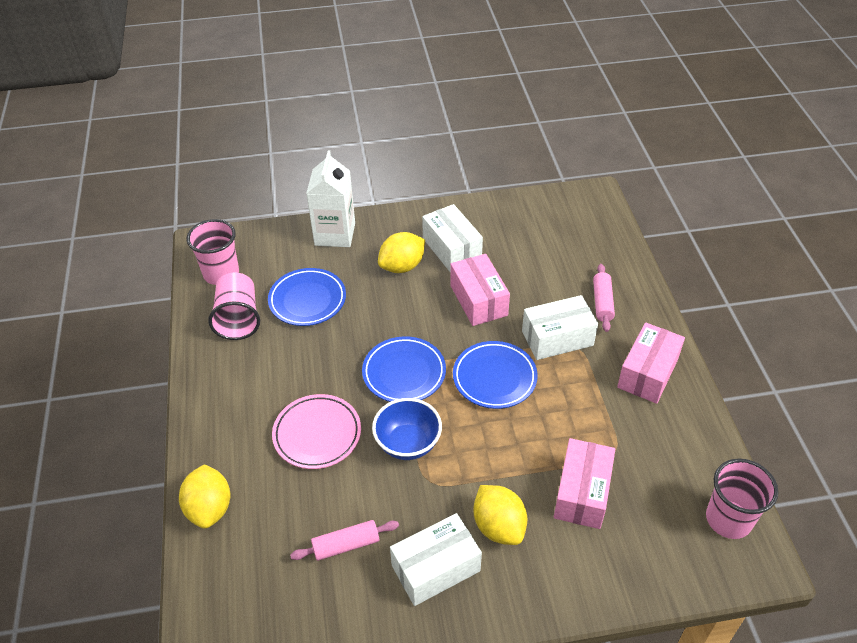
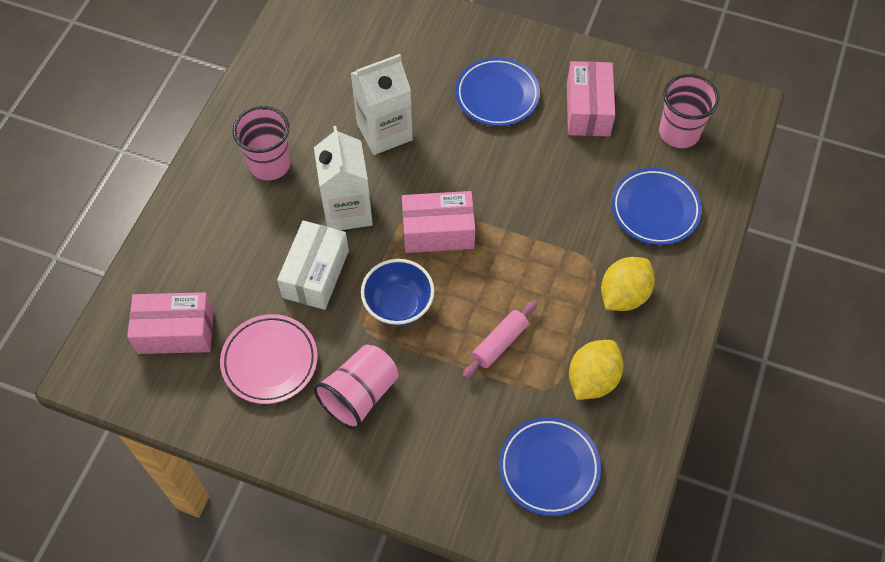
pink rolling pin: [290,520,399,561] [593,264,615,332] = 2 -> [463,301,537,378] = 1
white box: [390,513,482,606] [422,204,483,272] [522,295,598,360] = 3 -> [277,220,349,310] = 1
white carton: [306,150,355,247] = 1 -> [314,126,373,230] [351,54,413,155] = 2
yellow lemon: [179,464,231,529] [378,232,425,273] [473,485,527,545] = 3 -> [569,340,624,400] [601,257,655,311] = 2

